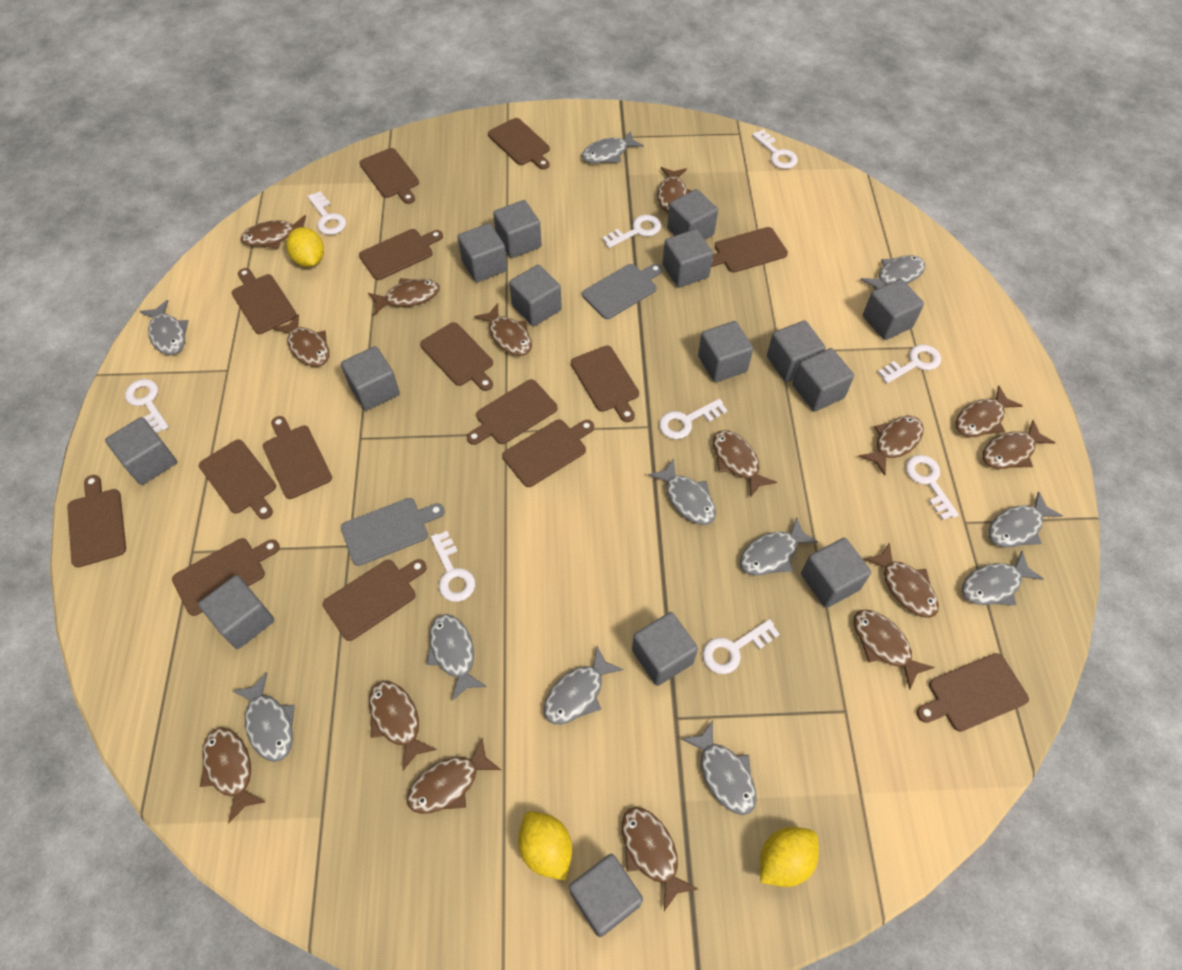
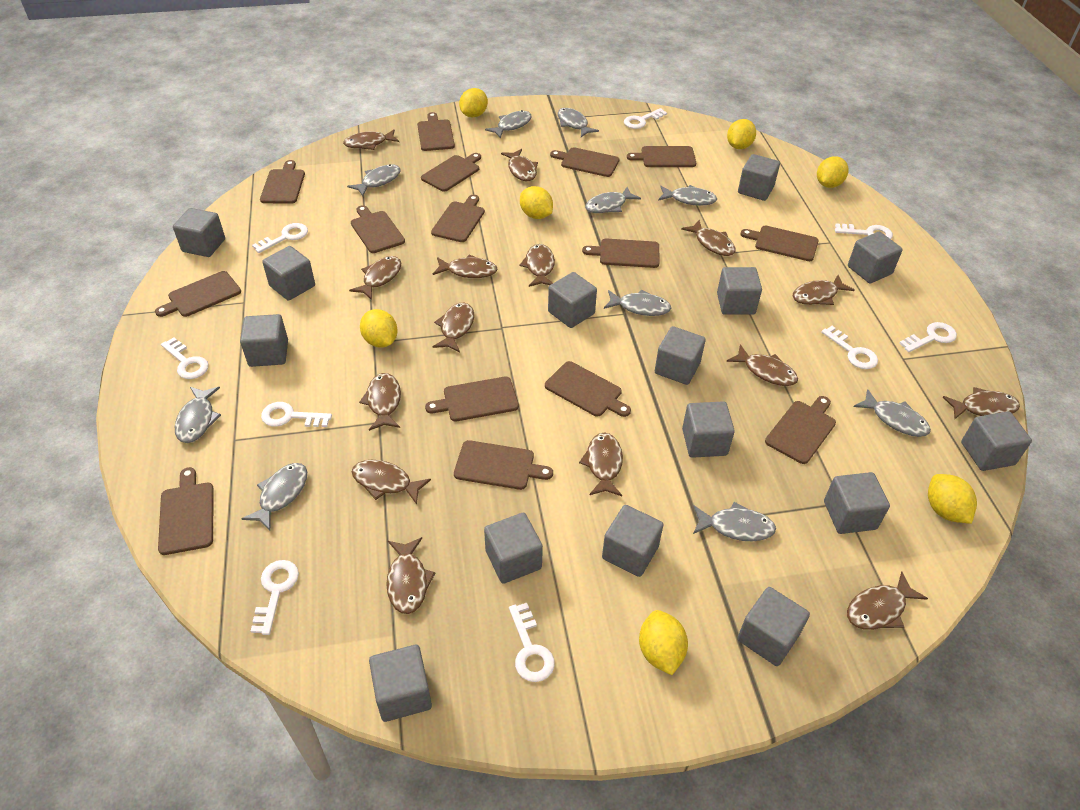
grey cutting board: [341,498,445,566] [582,264,662,319] = 2 -> none = 0
grey fish: [139,300,188,355] [232,673,295,762] [426,614,487,701] [544,646,624,724] [582,131,644,163] [648,458,716,525] [682,721,757,815] [740,517,818,575] [860,255,925,290] [962,551,1044,605] [988,491,1063,547] = 11 -> [175,387,221,443] [242,463,307,530] [347,164,400,196] [485,110,532,139] [558,108,599,137] [585,187,641,213] [604,289,671,316] [658,185,717,206] [693,502,776,541] [854,389,931,437] = 10
yellow lemon: [286,227,324,267] [518,811,572,881] [760,827,819,887] = 3 -> [360,309,398,348] [459,88,488,117] [520,186,553,219] [639,610,688,675] [727,119,756,149] [817,156,848,188] [928,474,977,524] = 7

